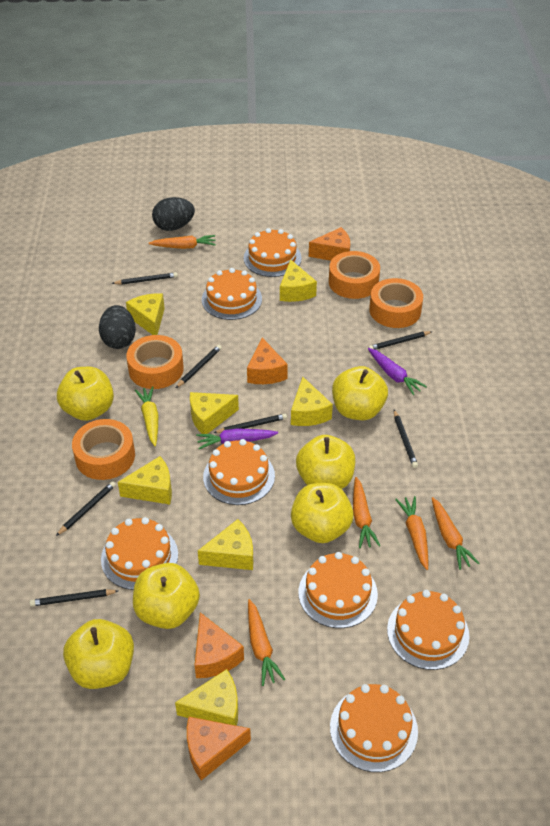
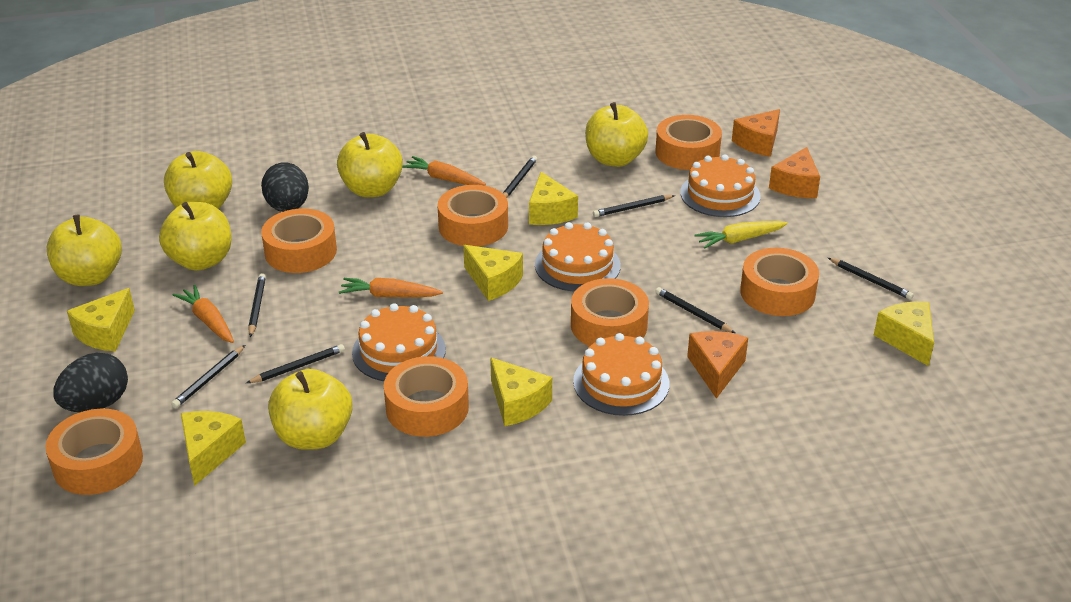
orange cake: [101,517,178,590] [202,268,262,320] [203,439,275,505] [244,228,302,277] [299,552,378,628] [330,684,418,772] [387,590,470,670] = 7 -> [352,303,446,381] [535,222,621,291] [573,333,670,416] [680,154,761,217] = 4
orange carrot: [149,235,216,249] [248,599,285,686] [353,477,381,548] [395,496,428,570] [432,497,479,570] = 5 -> [172,285,234,343] [339,278,443,297] [402,156,486,186] = 3
orange cheese: [187,717,251,780] [195,612,244,678] [247,338,288,384] [309,227,350,261] = 4 -> [687,331,748,399] [732,109,780,157] [769,147,820,198] = 3
orange tape: [72,419,135,480] [126,335,184,389] [329,251,380,299] [369,278,423,328] = 4 -> [45,409,143,495] [261,209,337,273] [384,356,469,437] [437,185,508,246] [571,278,649,346] [655,115,722,170] [740,248,819,316] = 7
purple carrot: [196,429,278,449] [368,348,427,395] = 2 -> none = 0
yellow cheese: [118,456,172,504] [126,293,165,335] [175,669,238,726] [190,392,239,434] [198,519,253,570] [280,260,317,302] [291,377,333,426] = 7 -> [67,288,135,351] [181,411,246,486] [463,245,523,301] [490,357,552,426] [529,172,578,225] [874,301,934,366] = 6

